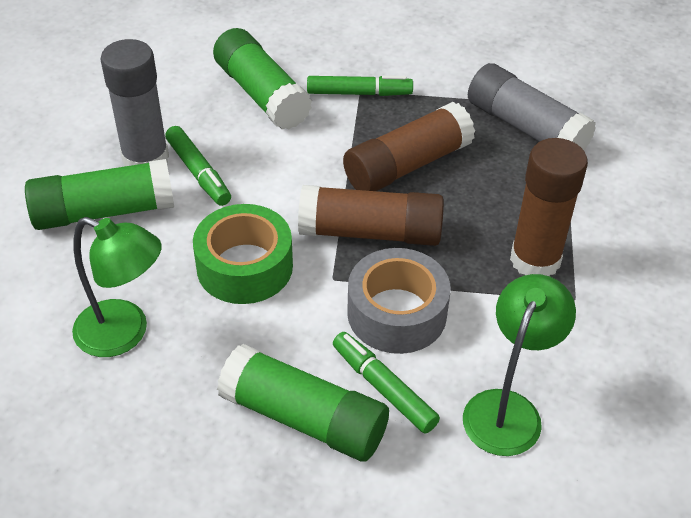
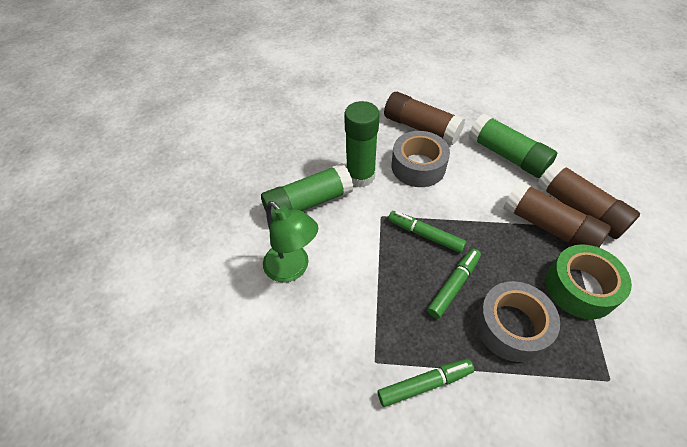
green lamp: [72,217,162,357] [463,274,576,456] = 2 -> [263,201,318,283] = 1
grey glue stick: [101,39,169,167] [468,63,596,151] = 2 -> none = 0
grey tape: [347,248,451,354] = 1 -> [391,131,450,187] [476,281,560,362] = 2

